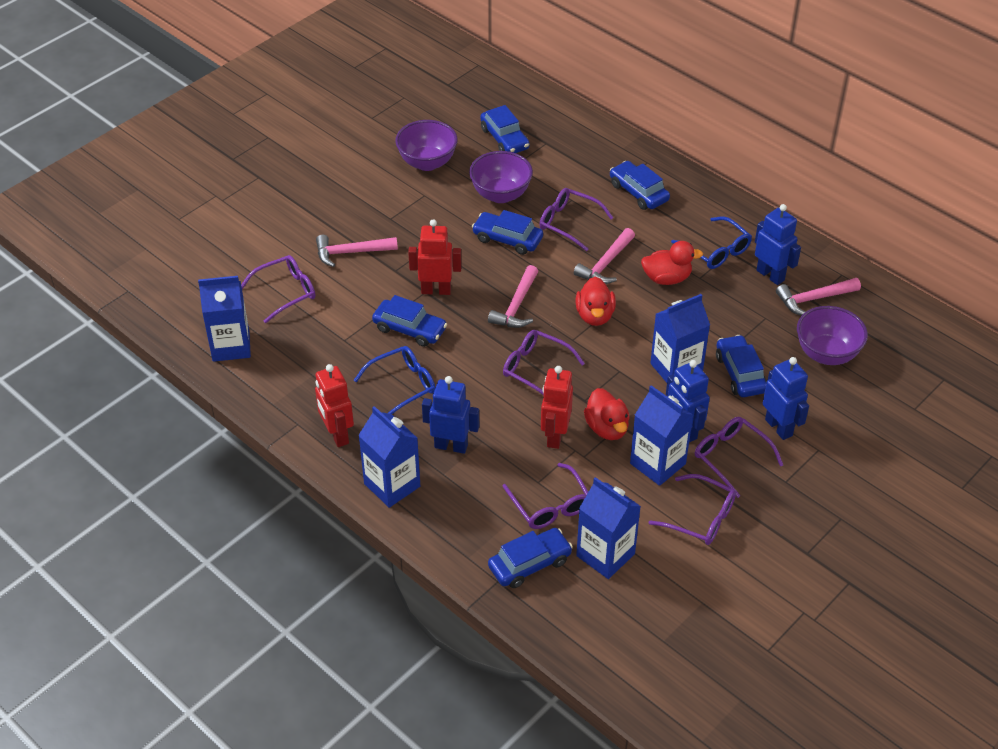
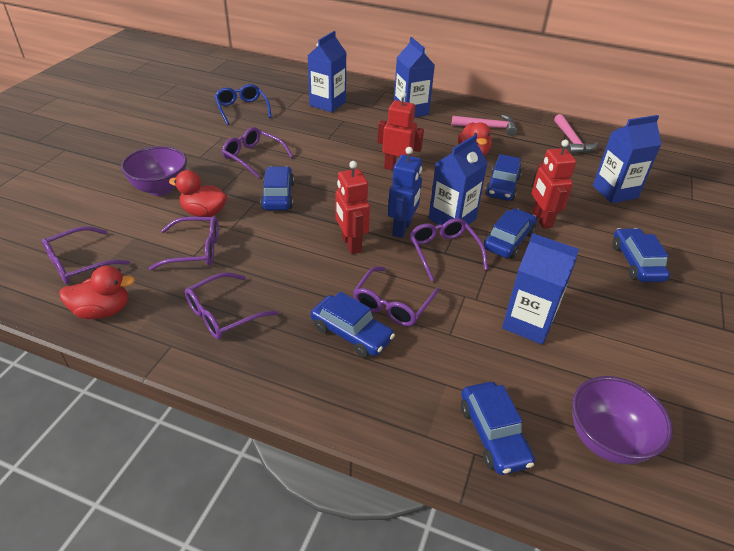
blue glasses: [354,346,435,414] [671,216,752,269] = 2 -> [214,84,272,125] = 1
blue robot: [422,376,479,454] [666,360,710,442] [755,204,801,285] [763,357,809,440] = 4 -> [388,147,422,238] = 1
pink hammer: [316,235,398,267] [488,265,538,328] [574,228,635,284] [776,278,861,316] = 4 -> [452,114,517,136] [554,114,598,154] = 2
purple bowl: [395,120,458,171] [469,151,533,203] [797,306,868,365] = 3 -> [121,146,187,196] [572,376,673,464] = 2

